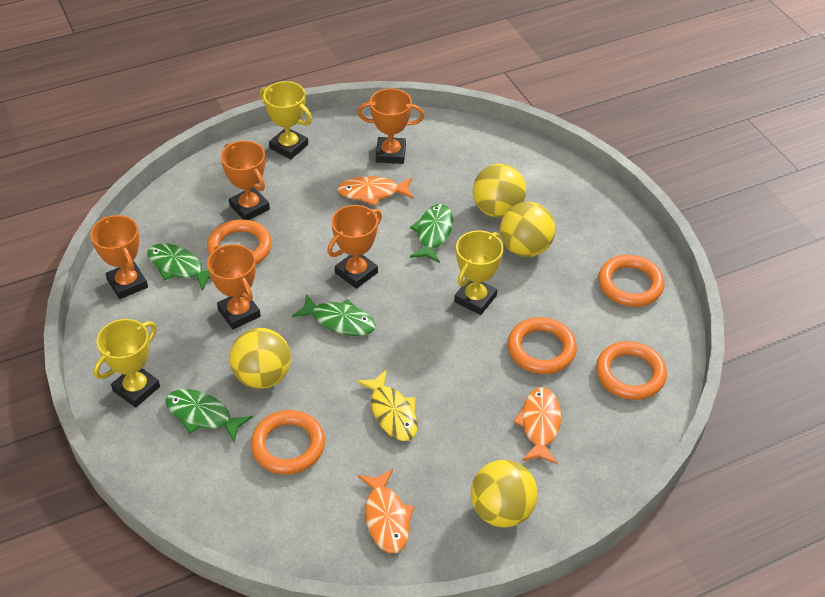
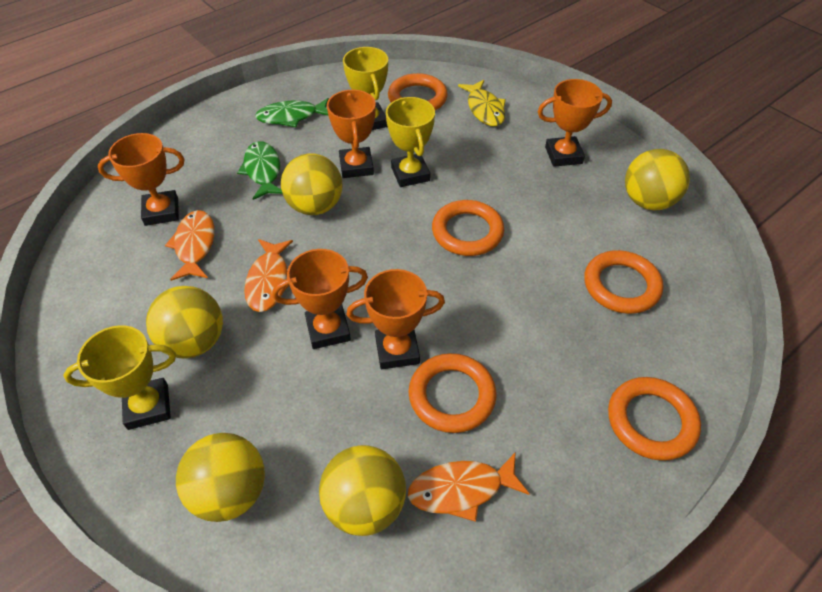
green fish: [147,243,211,291] [165,389,253,442] [292,294,376,336] [410,204,453,263] = 4 -> [237,141,283,200] [255,98,329,127] = 2
yellow ball: [229,328,291,389] [471,460,538,528] [473,164,526,218] [500,202,555,257] = 4 -> [146,286,223,358] [176,433,265,522] [281,153,342,215] [319,445,406,536] [625,149,690,210] = 5

